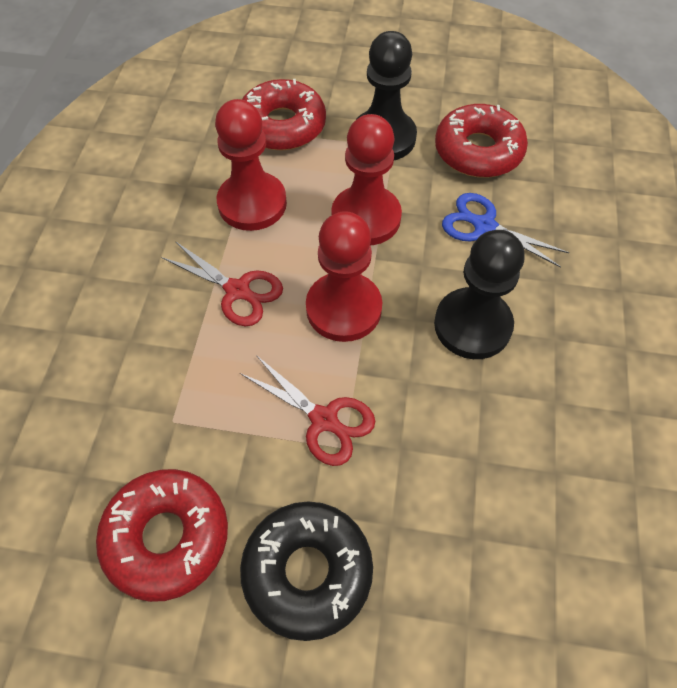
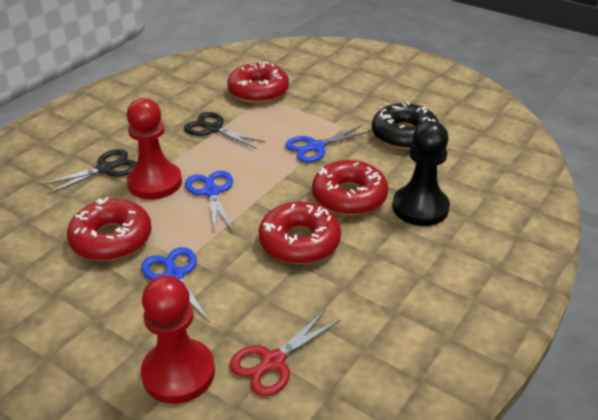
black pawn: [356,31,417,160] [434,230,525,359] = 2 -> [393,121,450,226] = 1
black scissors: none = 0 -> [41,149,136,195] [184,112,266,149] = 2
blue scissors: [442,193,569,268] = 1 -> [141,247,210,327] [185,171,233,231] [285,126,370,163] = 3
red donut: [96,469,228,602] [242,79,326,151] [435,104,528,178] = 3 -> [67,197,152,261] [227,62,289,103] [258,202,341,264] [312,160,388,216] = 4
red pawn: [215,99,287,231] [306,211,382,342] [331,114,402,245] = 3 -> [127,98,182,200] [141,276,215,404] = 2
red scissors: [161,241,283,326] [240,355,375,466] = 2 -> [229,310,340,396] = 1

